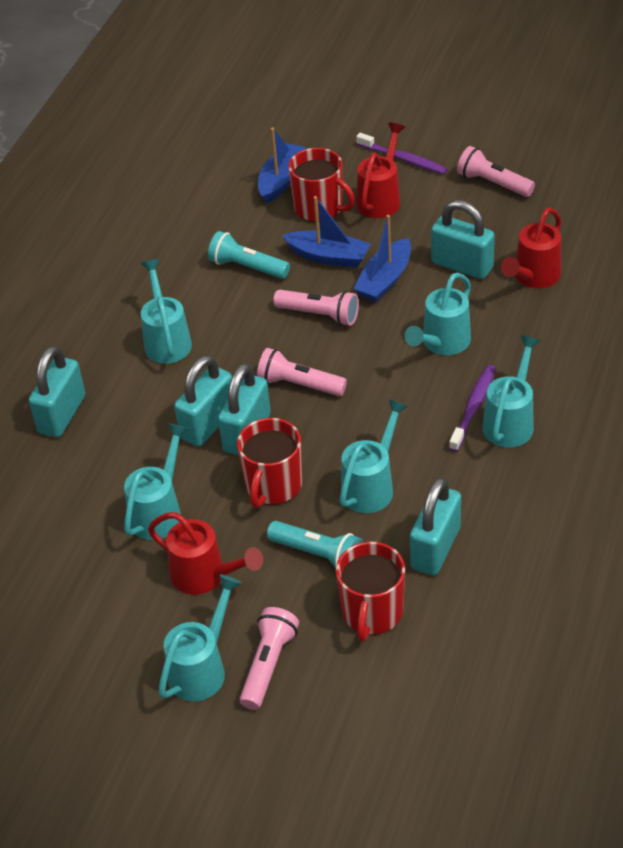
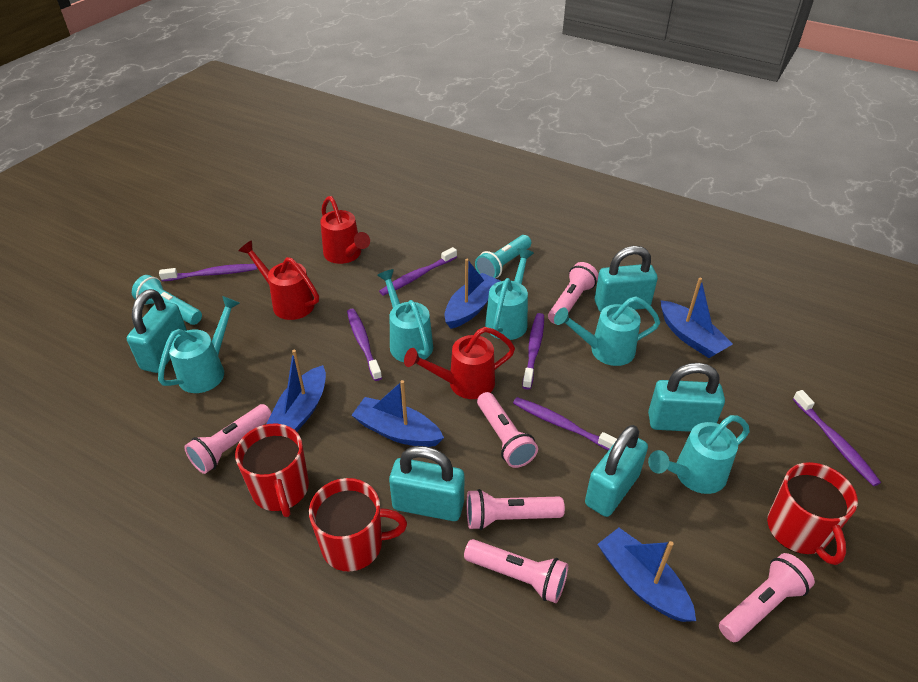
blue boat: [258,128,306,204] [282,196,370,268] [353,215,411,302] = 3 -> [267,349,326,432] [352,380,444,447] [444,259,500,329] [598,528,696,622] [661,278,733,358] = 5
pink flashlight: [239,607,299,710] [257,348,347,396] [273,290,359,326] [457,146,535,197] = 4 -> [184,404,271,474] [464,539,568,603] [467,489,565,530] [477,392,538,468] [548,262,598,324] [719,553,815,642] = 6
purple toothbrush: [356,133,448,174] [449,365,496,452] = 2 -> [159,264,257,281] [347,309,382,381] [379,247,457,296] [513,397,617,451] [522,313,544,389] [793,390,881,486] = 6
turquoise watering can: [124,423,188,540] [141,259,192,364] [158,574,242,701] [339,399,408,513] [404,272,471,355] [482,335,541,447] = 6 -> [158,296,240,393] [377,269,433,362] [485,248,534,340] [554,296,660,366] [648,415,750,494] = 5

